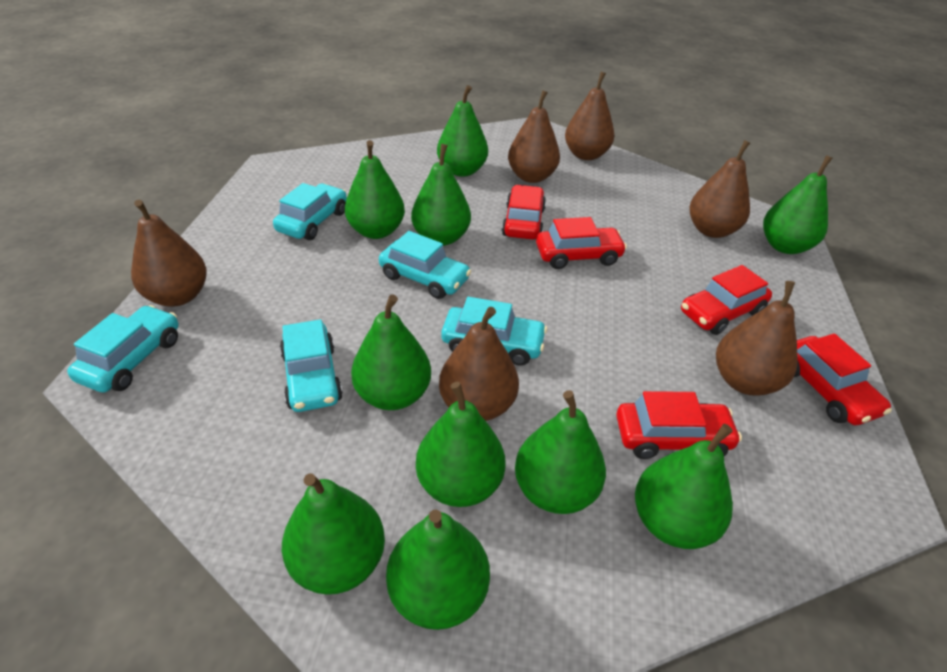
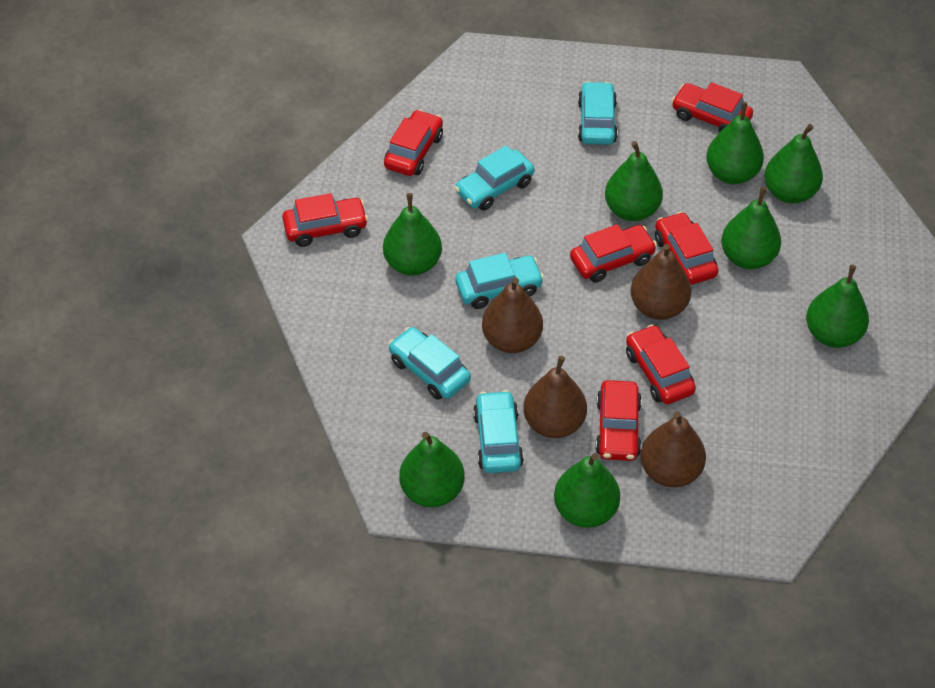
brown pear: [131,200,207,307] [439,307,519,421] [508,90,560,183] [565,72,614,160] [689,140,750,238] [716,281,798,396] = 6 -> [482,278,543,353] [523,356,587,438] [630,244,691,320] [640,411,706,487] = 4
green pear: [282,473,385,595] [345,140,405,239] [351,295,431,410] [386,509,490,630] [411,144,471,246] [416,382,506,507] [437,85,488,177] [515,390,606,514] [635,424,733,549] [763,155,833,254] = 10 -> [383,193,442,276] [399,432,465,507] [554,453,620,528] [605,141,663,221] [706,102,764,184] [721,187,781,269] [764,124,823,204] [806,265,869,348] = 8
red car: [502,185,546,240] [536,217,627,269] [616,391,742,459] [681,265,772,335] [794,333,892,425] = 5 -> [282,193,368,247] [384,110,443,176] [570,224,657,283] [595,380,642,461] [626,325,696,404] [655,212,719,285] [672,82,753,132] = 7

